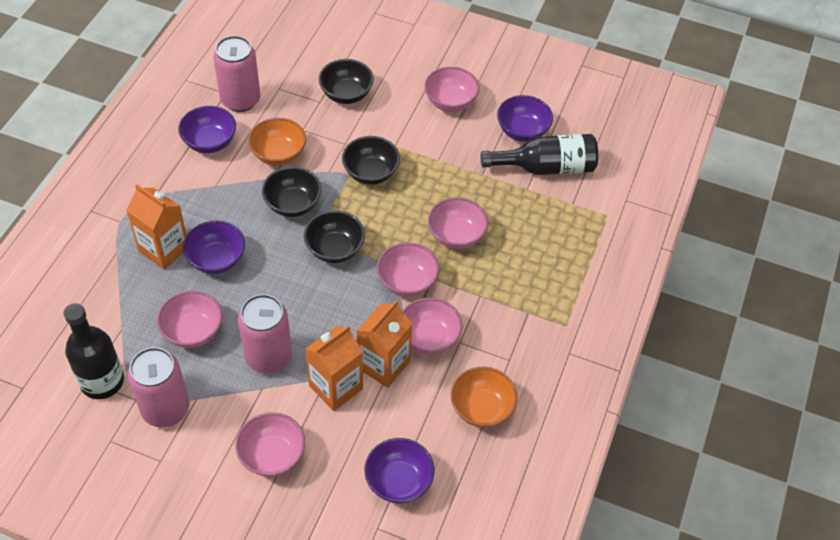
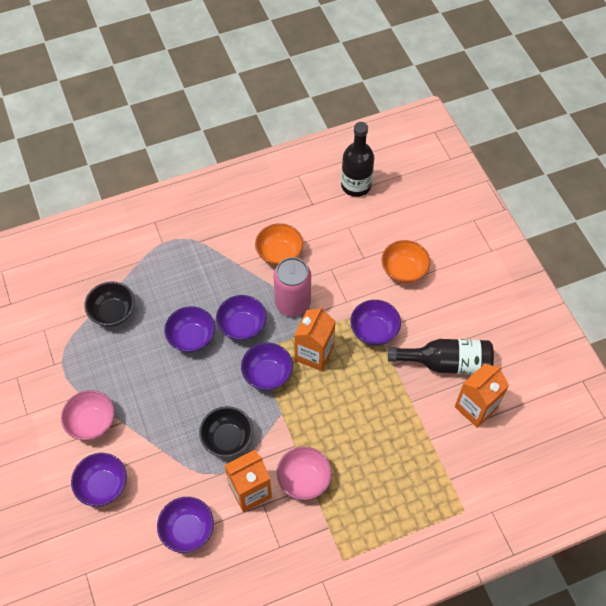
black bowl: [262,166,322,217] [304,210,365,263] [319,59,374,104] [342,136,400,185] = 4 -> [84,281,135,327] [199,406,253,457] = 2
pink bowl: [157,290,223,348] [235,412,305,477] [377,242,439,297] [403,298,463,355] [424,67,479,112] [428,197,488,249] = 6 -> [61,390,115,440] [277,447,332,500] = 2
pink can: [128,347,189,428] [213,36,260,112] [238,294,292,374] = 3 -> [273,257,311,317] = 1
purple bowl: [178,106,236,153] [183,221,245,274] [364,438,435,503] [497,95,553,142] = 4 -> [71,453,127,507] [157,497,214,553] [164,306,215,353] [216,295,267,341] [241,343,293,391] [350,300,401,346] = 6

